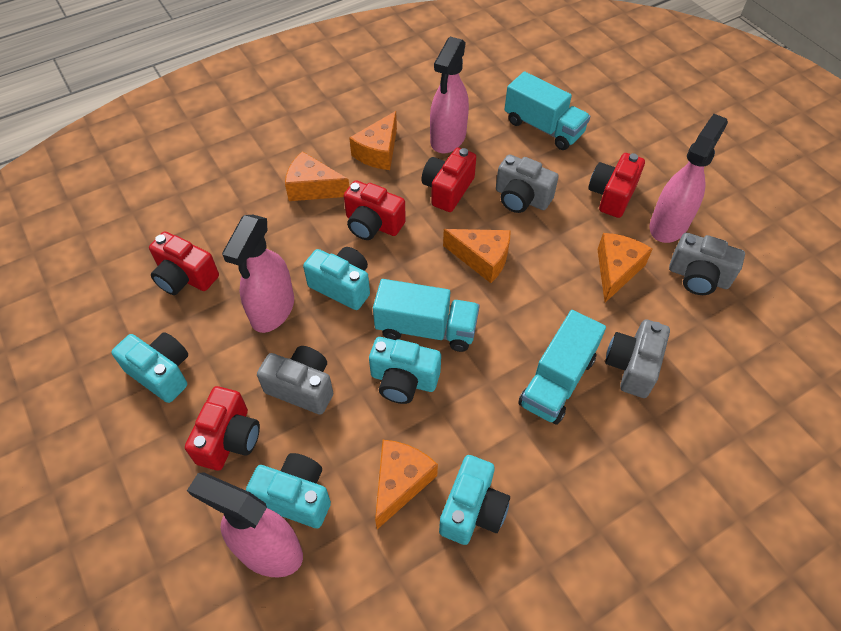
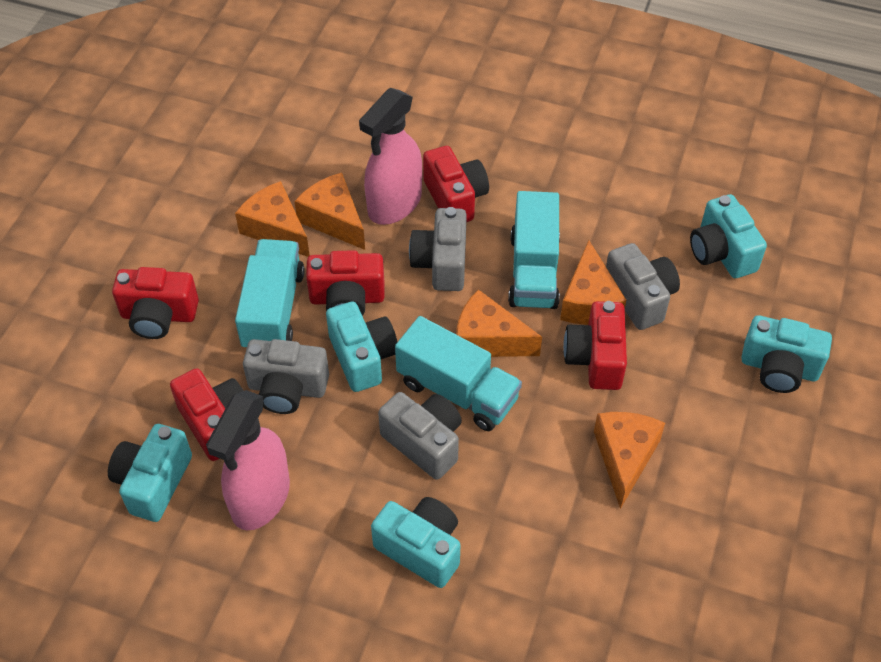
pink spray bottle: [187,472,303,577] [222,215,294,333] [430,37,469,154] [650,114,728,243] = 4 -> [206,390,290,530] [359,88,422,225] = 2

